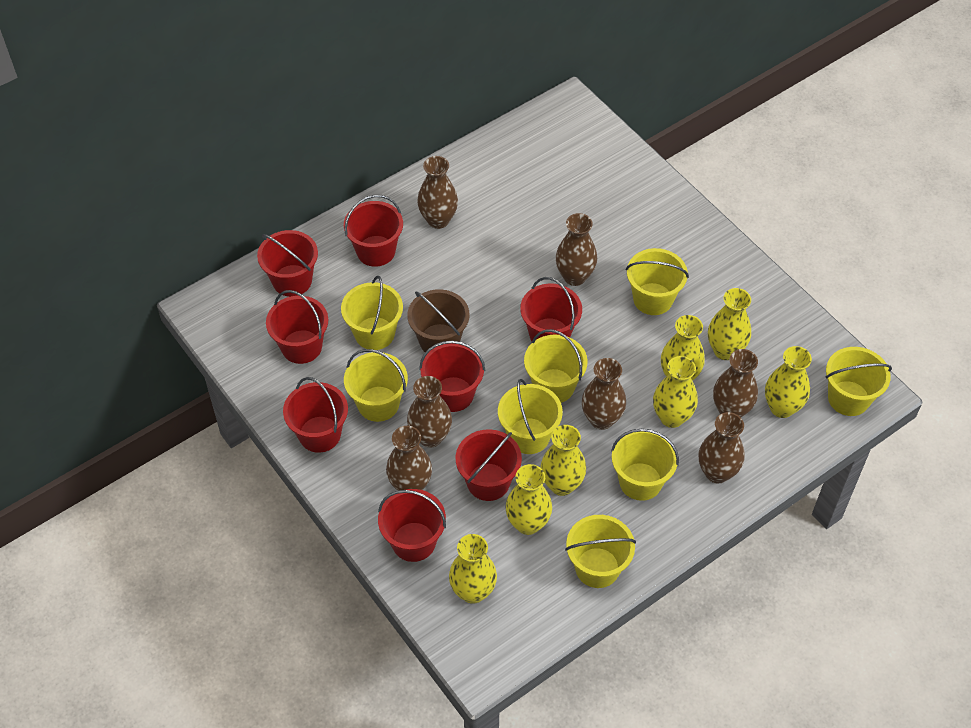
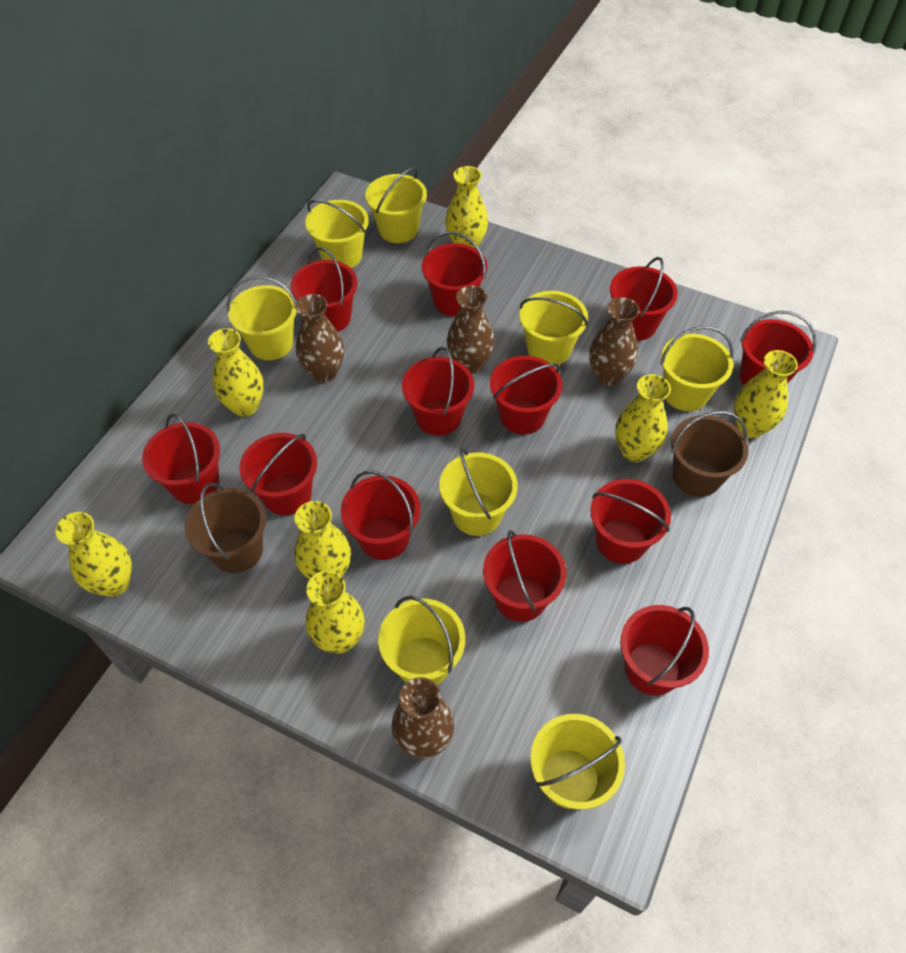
brown bucket: [407,289,470,352] = 1 -> [185,483,266,573] [671,411,749,497] = 2
brown vase: [386,426,432,491] [407,376,452,447] [417,156,458,229] [556,213,597,286] [582,358,626,430] [699,412,744,483] [713,349,758,417] = 7 -> [296,294,344,383] [392,677,454,759] [447,286,494,374] [589,297,640,386] = 4
red bucket: [257,230,318,297] [266,290,328,364] [283,377,348,453] [344,195,403,267] [378,489,446,562] [419,341,485,412] [456,429,522,501] [520,277,582,342] = 8 -> [142,414,220,504] [239,433,317,515] [291,247,357,332] [341,470,420,560] [402,347,474,436] [422,231,487,316] [483,530,566,622] [490,356,562,434] [590,479,671,564] [610,257,678,341] [620,605,709,695] [740,311,816,386] = 12

